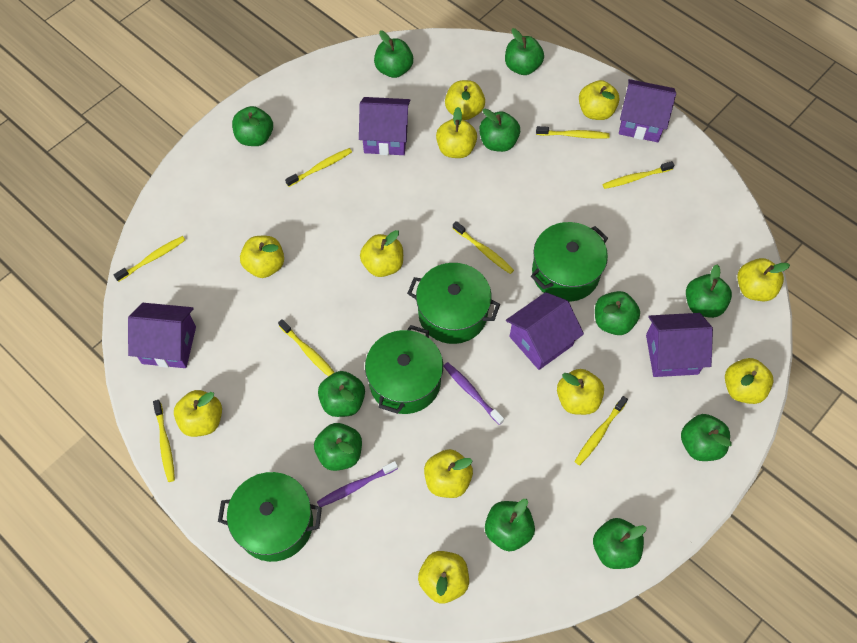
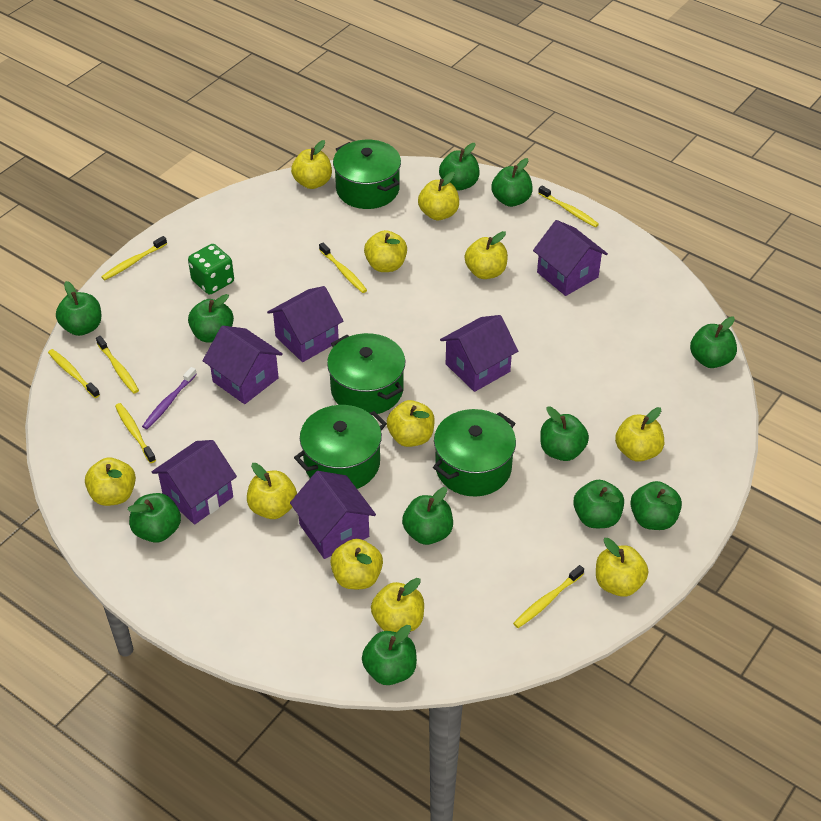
green dice: none = 0 -> [188,244,234,294] = 1
purple house: [128,303,196,368] [359,97,410,155] [506,292,584,370] [619,79,676,142] [646,313,713,377] = 5 -> [152,440,237,525] [203,326,283,404] [267,286,343,362] [290,471,376,559] [440,315,518,392] [533,220,608,296] = 6
purple toothbrush: [317,461,398,507] [443,362,504,425] = 2 -> [142,367,197,429] = 1
yellow toothbrush: [113,236,185,282] [153,400,175,482] [278,319,335,377] [285,148,352,187] [453,221,514,274] [536,126,610,139] [574,396,628,466] [603,161,674,189] = 8 -> [48,349,100,398] [96,336,139,393] [101,236,167,280] [115,403,156,463] [319,242,367,293] [513,565,584,628] [538,186,599,227] = 7

